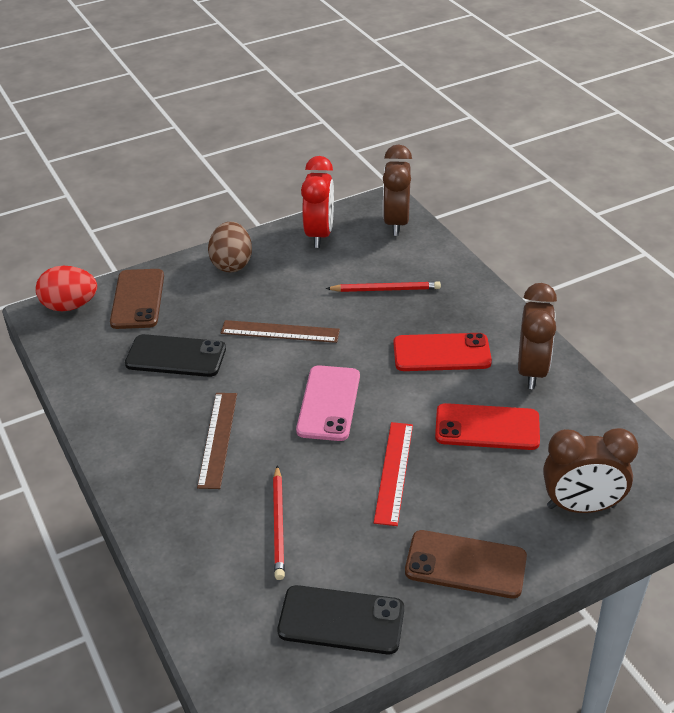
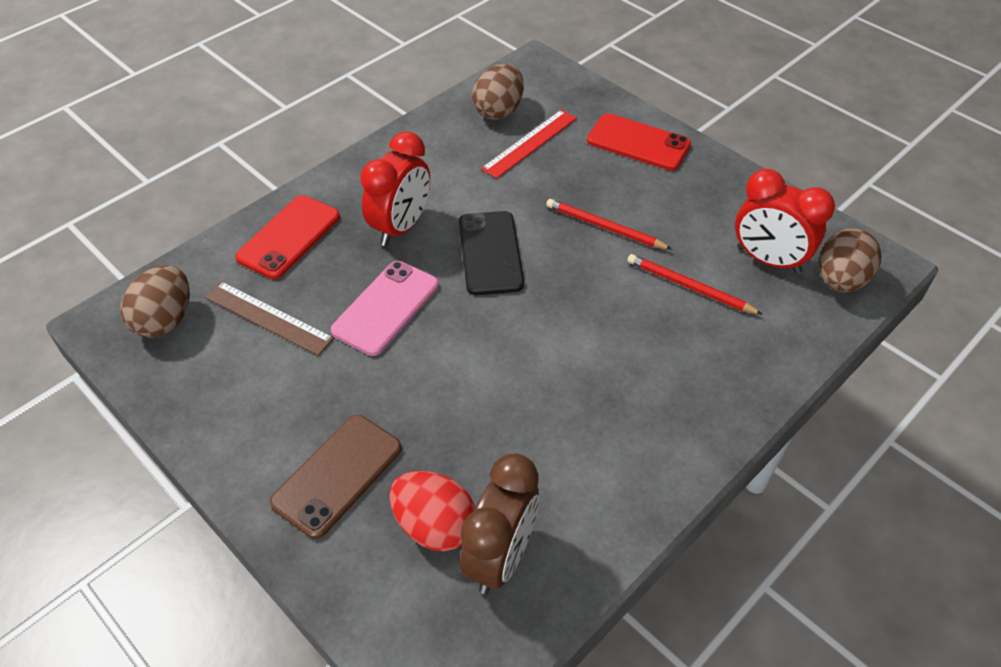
black phone: [125,334,226,377] [278,585,404,654] = 2 -> [459,211,524,295] = 1
brown clock: [383,145,412,236] [518,283,557,389] [543,428,638,513] = 3 -> [460,454,539,594] = 1
brown egg: [208,222,252,272] = 1 -> [120,265,190,338] [472,64,524,120] [819,228,881,292] = 3
brown phone: [110,269,164,329] [405,530,527,599] = 2 -> [270,415,402,539] = 1
brown ruler: [197,393,237,489] [221,320,340,343] = 2 -> [205,281,334,356] = 1
red clock: [301,156,334,248] = 1 -> [360,131,430,246] [735,169,835,274] = 2

